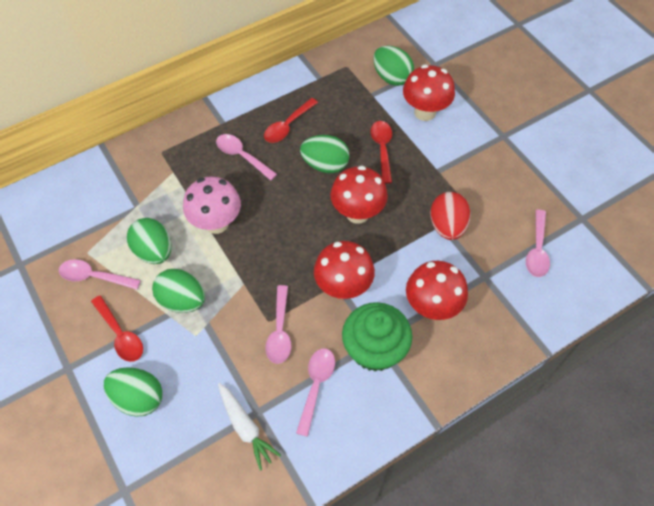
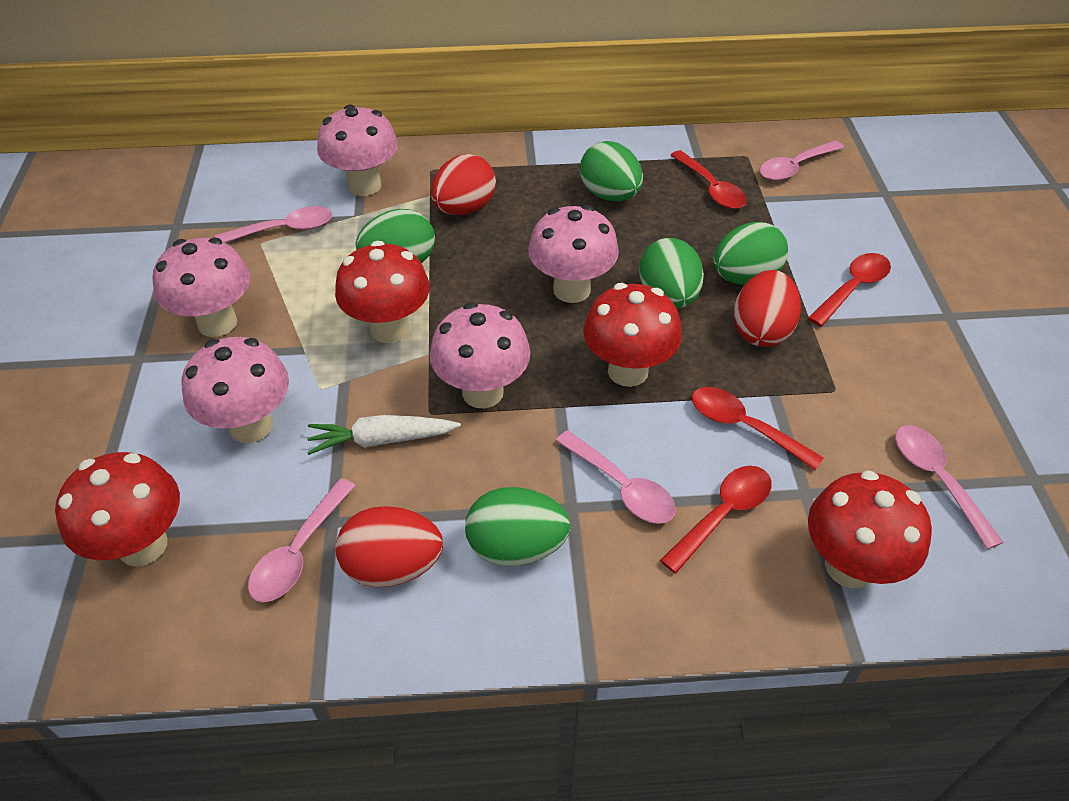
green cupcake: [342,302,412,372] = 1 -> none = 0
pink mushroom: [183,177,241,234] = 1 -> [153,238,250,337] [182,337,289,443] [317,104,398,196] [430,302,530,408] [528,205,619,303] = 5
red egg: [430,192,471,240] = 1 -> [335,506,443,587] [431,154,496,215] [734,270,801,347] = 3
red spoon: [91,295,143,362] [264,98,318,143] [371,121,392,184] = 3 -> [660,466,772,573] [671,150,747,209] [692,387,824,470] [808,253,891,327] = 4

